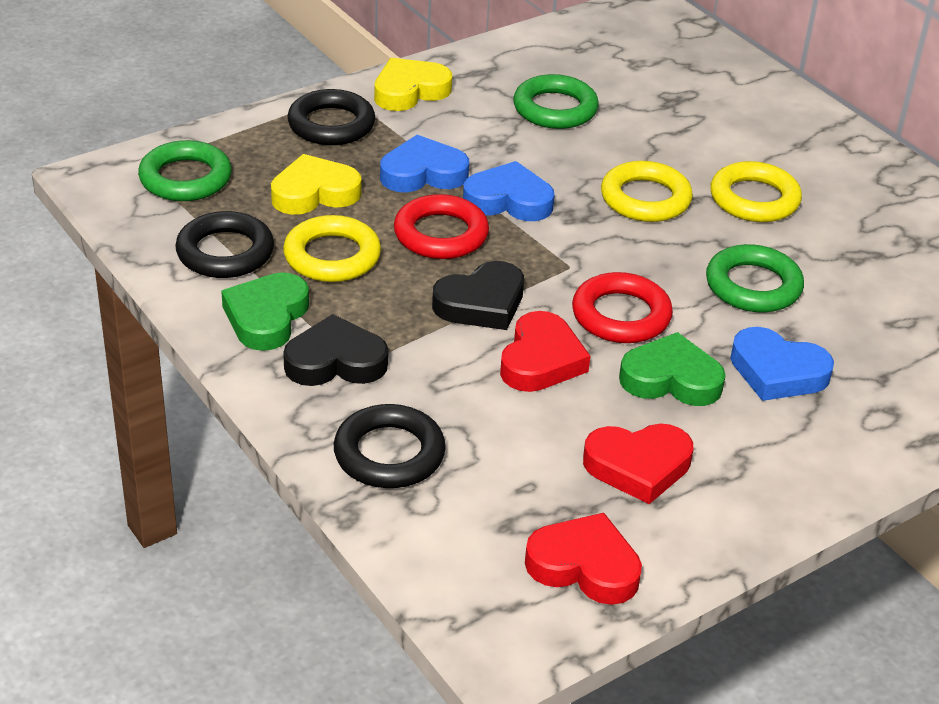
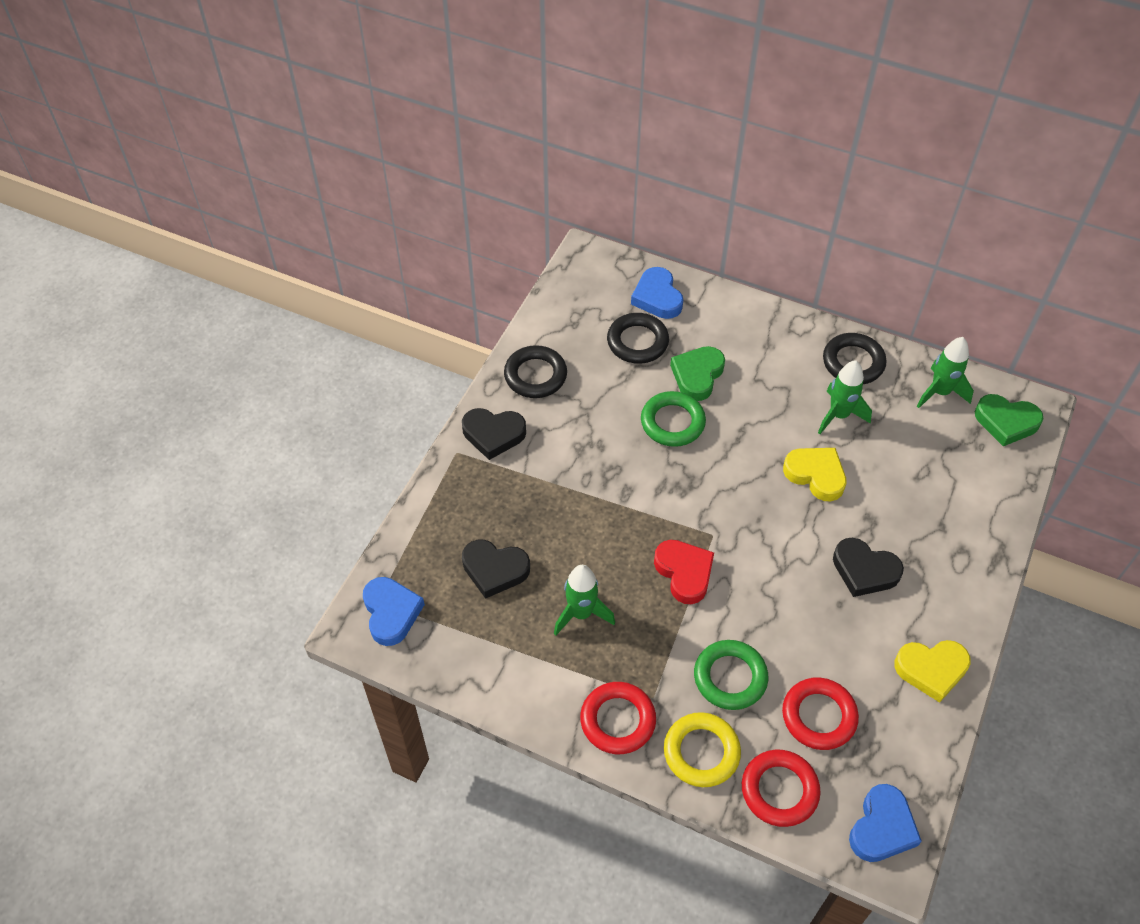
black heart: [283,314,388,386] [432,261,524,330] = 2 -> [462,408,526,460] [462,540,530,599] [833,538,904,597] = 3
green ring: [138,140,232,201] [513,74,599,129] [706,244,804,312] = 3 -> [641,391,706,447] [694,640,768,710] = 2
green rocket: none = 0 -> [554,565,615,636] [818,360,872,434] [917,337,974,408] = 3
red heart: [500,311,590,392] [525,513,642,605] [583,423,693,504] = 3 -> [654,540,714,604] = 1
red ring: [394,194,489,259] [572,272,673,343] = 2 -> [580,682,656,754] [742,750,821,827] [782,678,859,750] = 3
yellow ring: [283,215,381,282] [601,161,693,222] [711,161,802,222] = 3 -> [664,712,741,787] = 1

